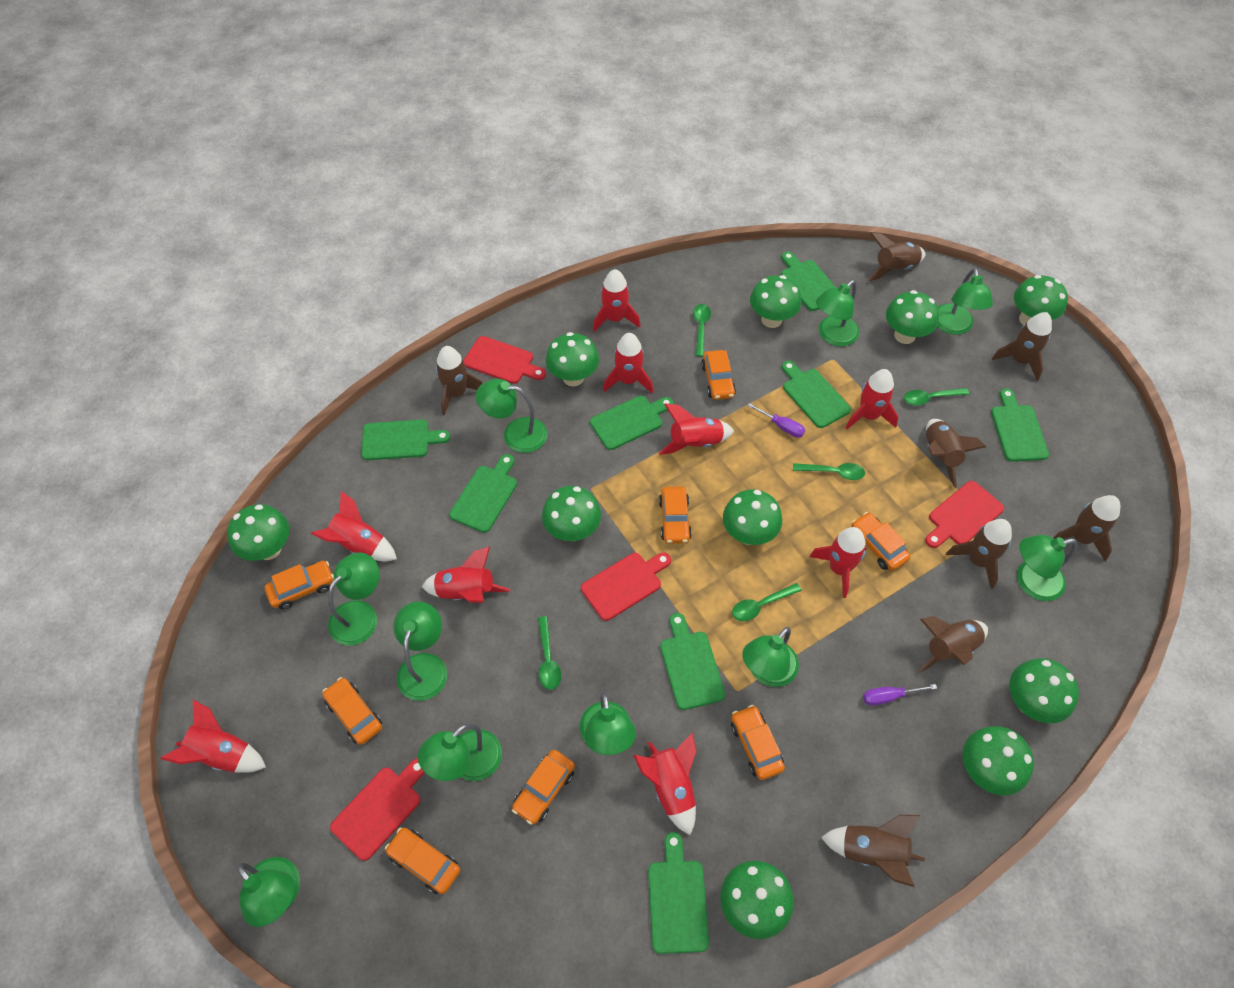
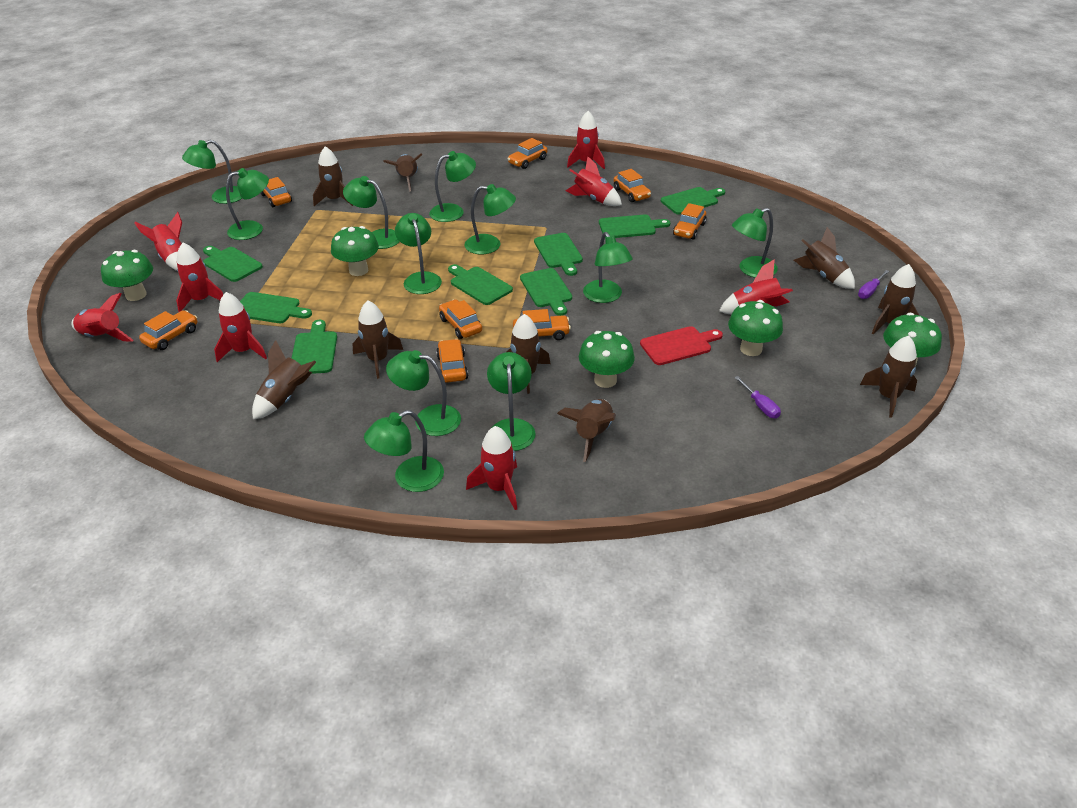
brown rocket: [436,346,483,415] [821,815,925,887] [868,233,925,281] [917,616,988,673] [926,419,986,488] [946,519,1012,589] [992,312,1052,381] [1053,495,1120,561] = 8 -> [252,340,316,419] [313,146,353,206] [353,300,403,379] [383,153,423,192] [506,314,550,394] [557,399,616,462] [794,227,855,289] [860,336,917,418] [871,264,919,335] = 9
green lamp: [237,857,300,927] [328,552,380,645] [393,602,447,701] [418,724,502,781] [476,379,547,453] [580,692,636,755] [742,627,799,687] [816,280,859,346] [937,268,993,335] [1017,535,1077,601] = 10 -> [182,140,242,204] [226,168,269,240] [343,176,400,249] [364,410,444,492] [386,350,461,436] [395,213,442,294] [429,151,476,222] [465,184,516,254] [487,352,536,451] [583,232,633,303] [732,208,778,278] = 11
green mushroom: [227,504,289,561] [542,486,601,541] [546,332,599,386] [720,861,794,939] [723,489,782,545] [750,275,802,328] [886,290,939,344] [963,726,1034,795] [1009,658,1079,723] [1014,275,1068,325] = 10 -> [101,250,153,301] [331,226,379,276] [579,331,635,388] [728,300,783,356] [883,313,942,367] = 5
green spoon: [538,616,561,690] [693,304,711,357] [732,583,802,621] [793,463,865,480] [904,388,969,406] = 5 -> none = 0
red cutting board: [330,758,424,861] [463,336,546,384] [581,552,671,621] [925,481,1004,548] = 4 -> [640,326,723,365] = 1
red rocket: [160,699,266,773] [311,491,397,561] [422,547,510,603] [593,269,641,332] [603,333,653,393] [633,732,697,835] [659,403,734,455] [809,527,867,598] [846,369,898,429] = 9 -> [71,293,133,342] [134,212,182,271] [176,243,223,312] [214,292,267,362] [466,426,517,510] [565,156,622,206] [567,111,605,169] [719,259,793,314] = 8

